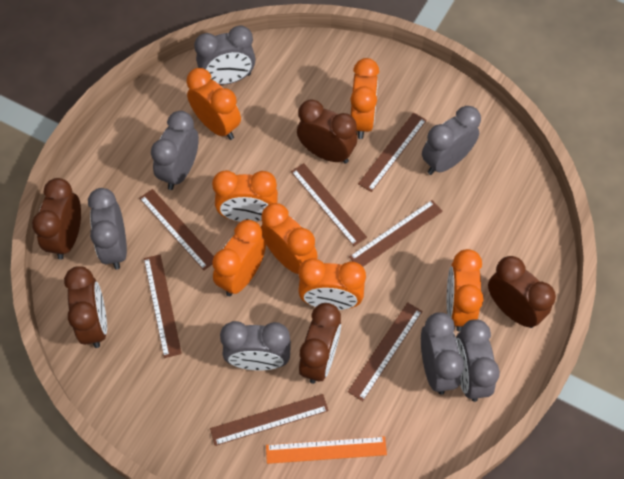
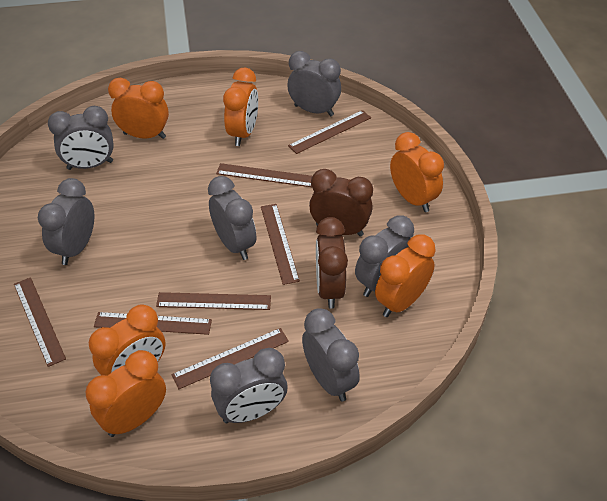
brown clock: [32,178,81,260] [64,266,107,348] [297,99,357,164] [299,303,341,384] [488,256,556,328] = 5 -> [309,169,373,237] [316,217,348,309] = 2
orange clock: [187,68,241,140] [212,170,278,222] [212,220,266,296] [261,203,318,274] [298,258,366,310] [351,58,379,139] [447,249,484,332] = 7 -> [85,350,166,437] [89,305,166,376] [108,78,169,139] [223,67,258,146] [375,234,436,317] [390,132,444,212] = 6
orange ruler: [266,436,387,464] = 1 -> none = 0

